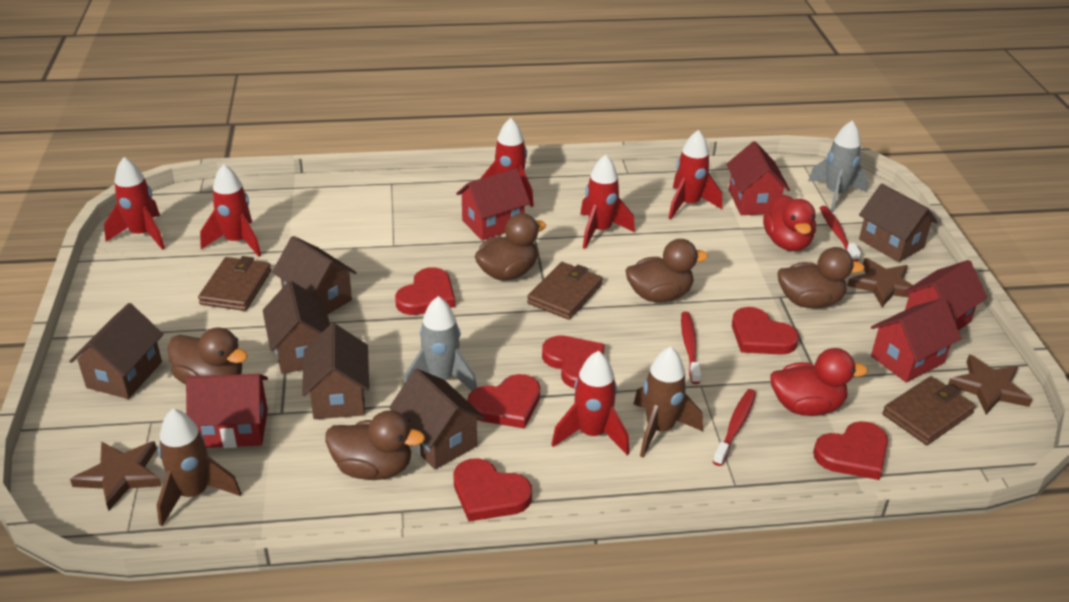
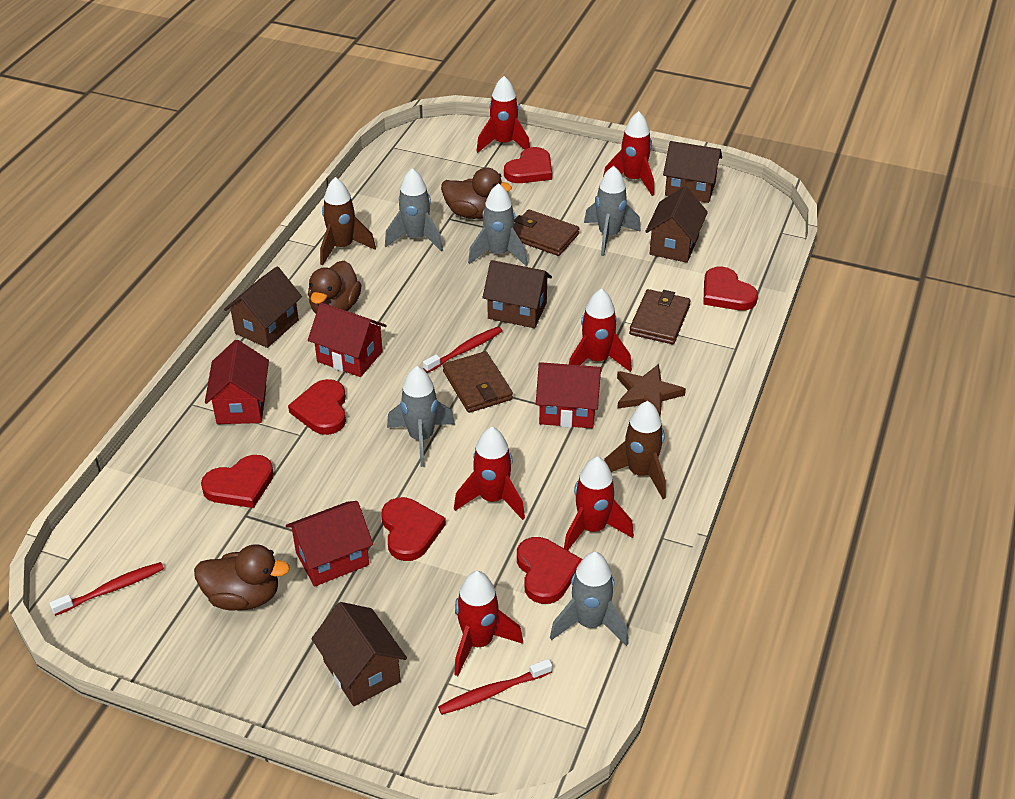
brown duck: [167,328,248,385] [325,410,425,480] [475,213,546,281] [626,239,708,302] [778,247,865,308] = 5 -> [194,544,290,611] [308,261,362,313] [441,167,512,219] = 3
brown house: [69,303,163,399] [263,281,330,374] [272,236,357,315] [302,323,369,419] [389,369,485,469] [859,184,937,262] = 6 -> [224,267,302,348] [311,602,407,706] [482,260,552,328] [645,186,708,263] [663,141,722,203] = 5
brown star: [70,441,162,511] [847,258,913,307] [948,355,1032,414] = 3 -> [617,364,686,417] = 1
grey rocket: [404,296,477,391] [808,120,868,212] = 2 -> [385,168,443,251] [387,366,455,467] [468,183,528,266] [550,552,629,646] [584,166,641,256] = 5
red duck: [763,195,816,251] [770,348,868,416] = 2 -> none = 0
red house: [186,374,268,448] [456,168,530,240] [726,141,790,215] [871,298,961,383] [902,260,987,330] = 5 -> [205,340,269,424] [286,501,373,587] [308,302,387,377] [536,362,601,428] = 4

